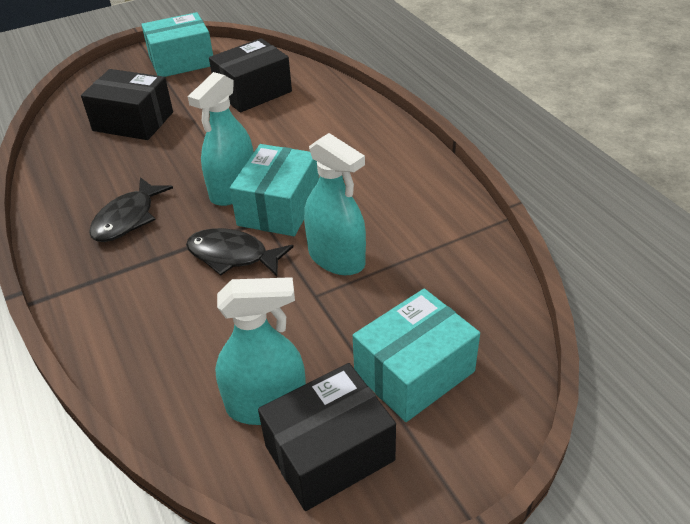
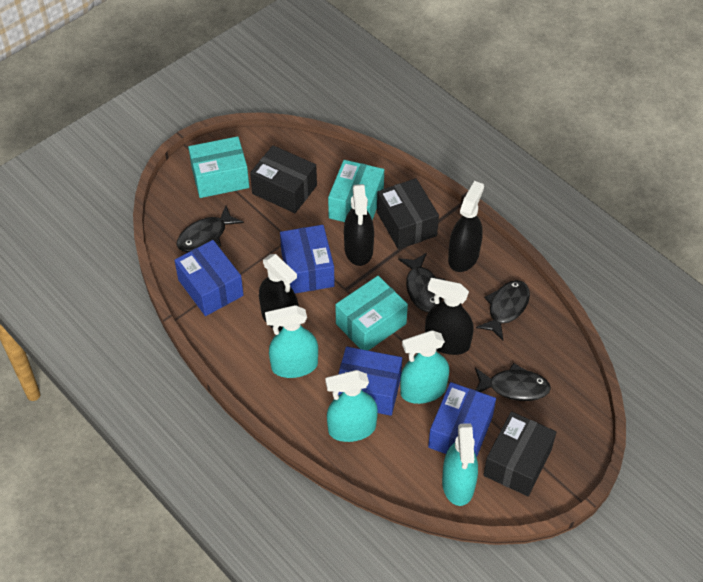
black fish: [89,177,173,242] [186,228,294,276] = 2 -> [177,206,244,252] [398,253,446,312] [475,363,551,401] [476,280,530,341] = 4
black spray bottle: none = 0 -> [259,254,299,331] [344,184,374,266] [425,278,474,355] [448,181,484,272] = 4
blue box: none = 0 -> [175,240,244,316] [280,225,335,294] [338,347,402,416] [428,382,496,457] = 4
turquoise spray bottle: [188,72,254,206] [215,277,306,425] [304,133,366,275] = 3 -> [265,305,318,378] [325,370,378,442] [400,330,449,404] [442,424,478,506] = 4

